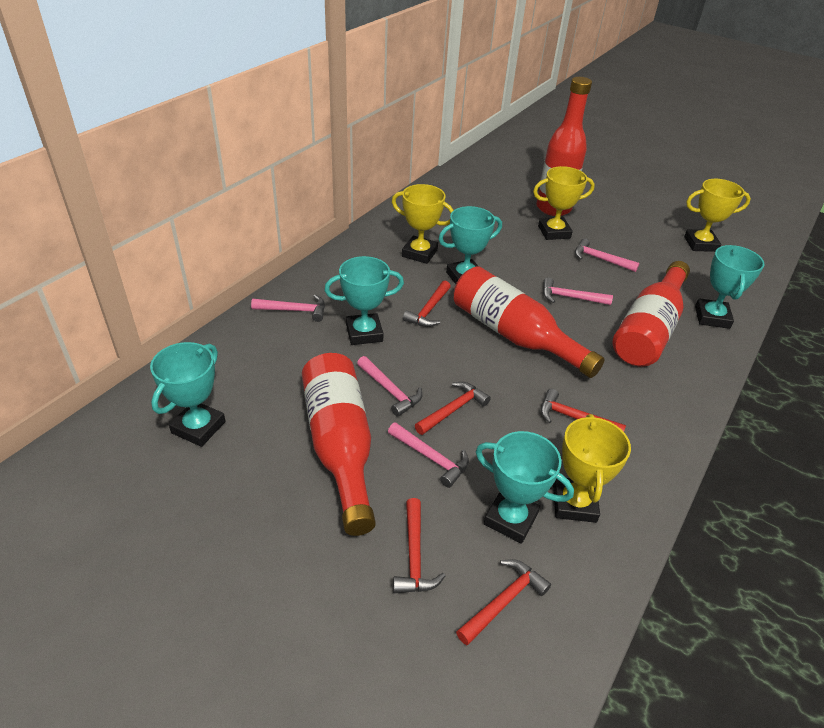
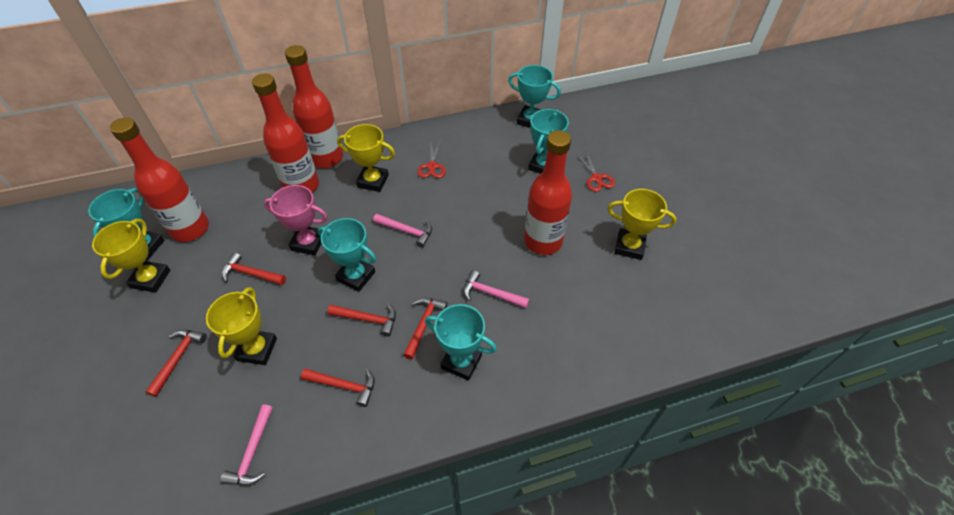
pink hammer: [251,294,325,322] [357,356,423,417] [388,422,469,488] [543,277,613,305] [575,238,639,272] = 5 -> [220,404,273,486] [373,214,432,248] [464,270,530,308] = 3
pink trophy: none = 0 -> [264,185,328,255] = 1
red scissors: none = 0 -> [418,141,446,178] [576,153,615,192] = 2

